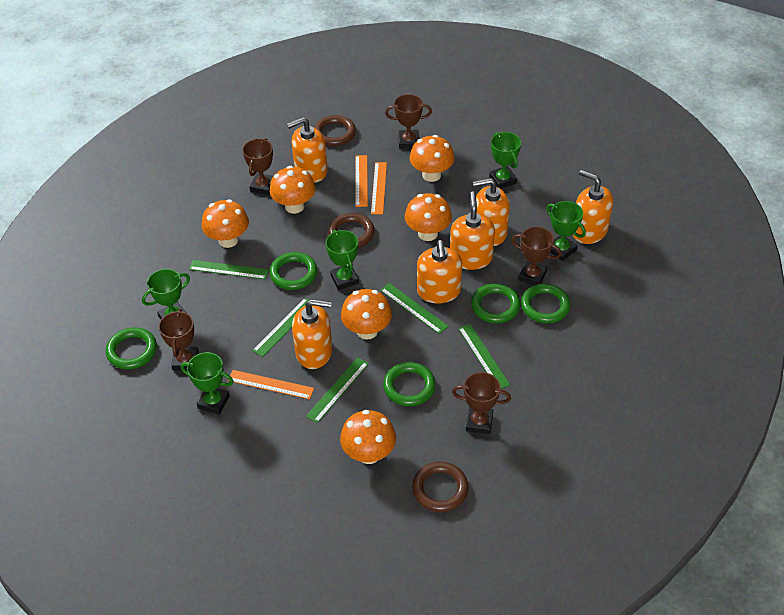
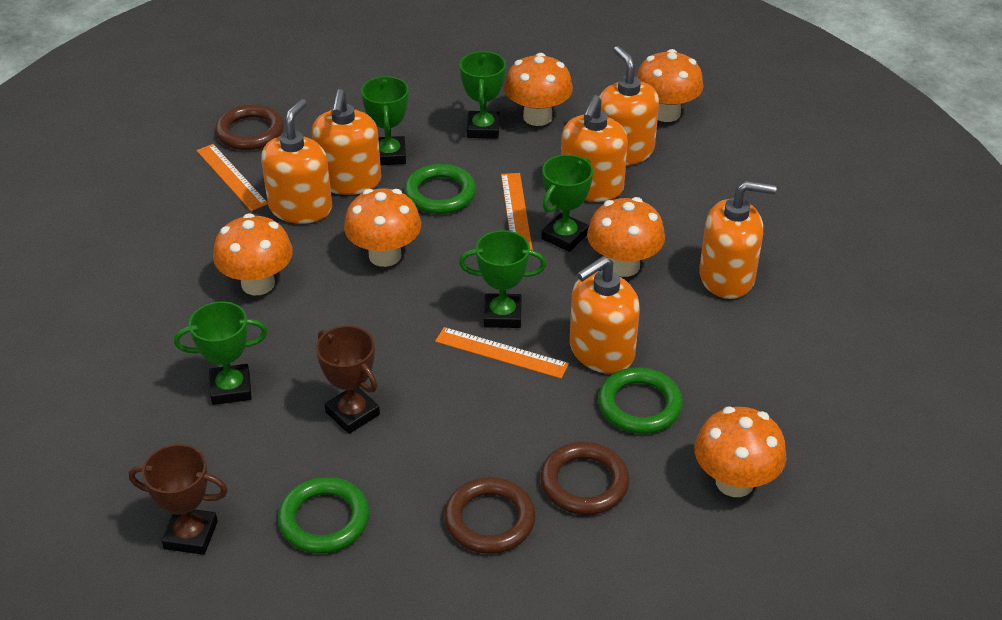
brown trophy: [158,309,199,370] [242,138,273,195] [385,94,432,149] [452,372,511,434] [511,227,562,285] = 5 -> [129,444,228,555] [316,326,380,434] = 2
green ring: [106,327,157,369] [270,252,317,290] [383,362,436,406] [471,284,521,323] [521,284,570,323] = 5 -> [278,477,369,554] [404,164,476,214] [598,367,683,434] = 3
green ruler: [189,260,269,280] [252,298,309,357] [306,357,369,423] [380,283,448,334] [458,324,510,389] = 5 -> none = 0

